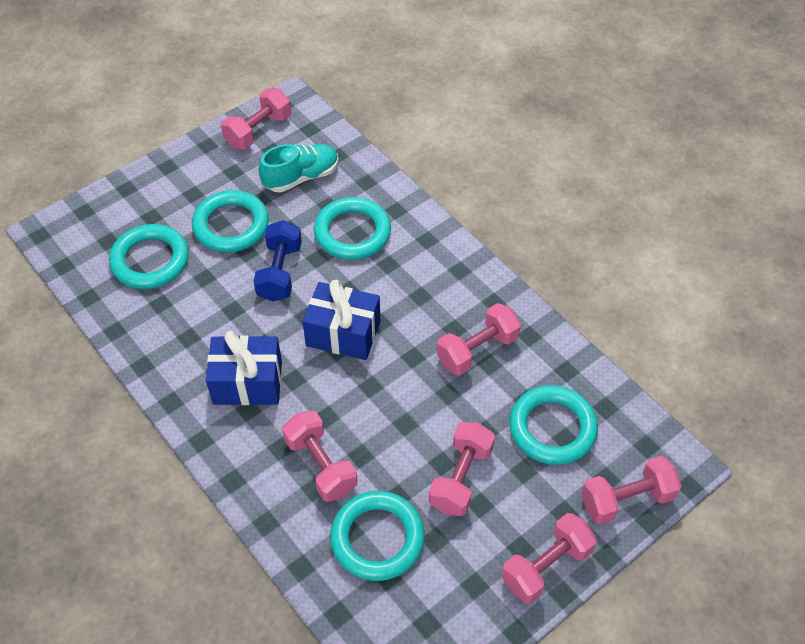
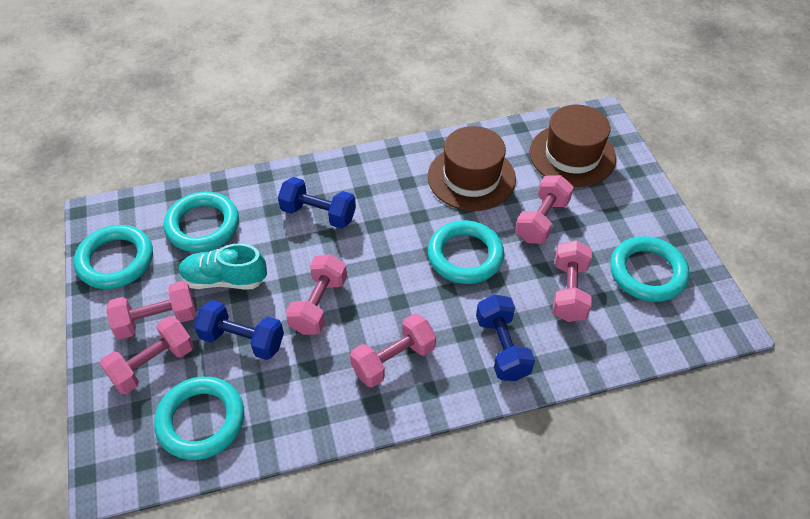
blue dumbbell: [253,220,302,302] = 1 -> [194,300,284,360] [278,177,356,229] [476,295,535,381] = 3
blue gift: [206,331,282,405] [302,280,380,360] = 2 -> none = 0
brown hat: none = 0 -> [428,126,516,211] [530,105,616,187] = 2

